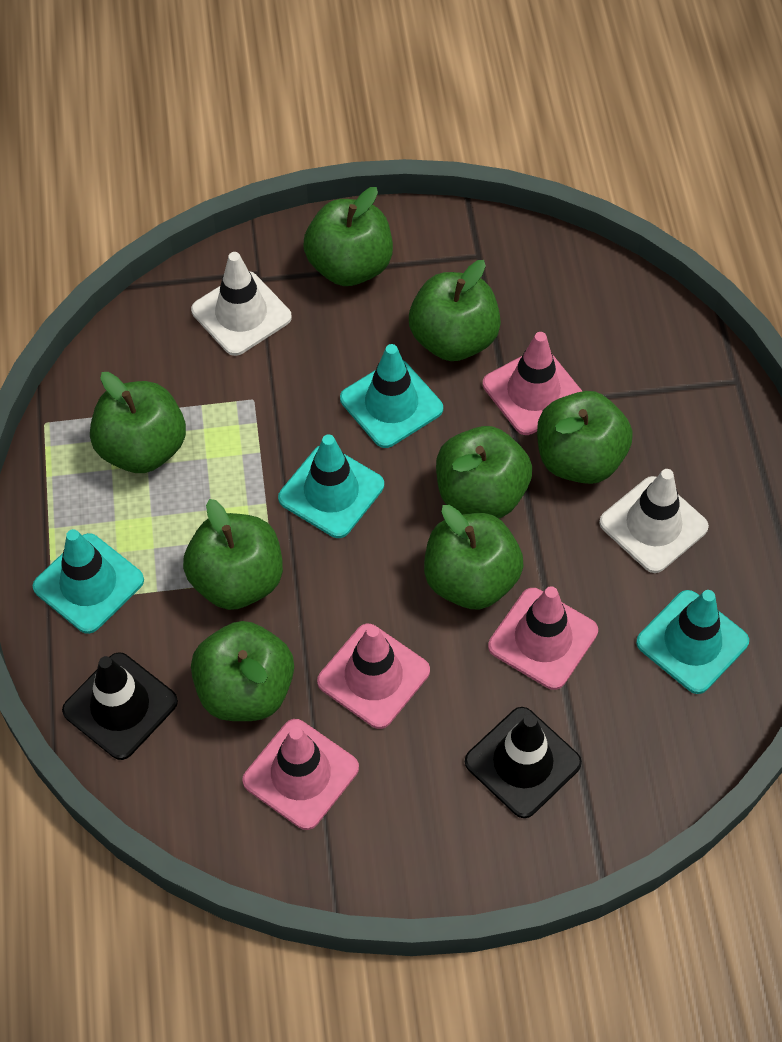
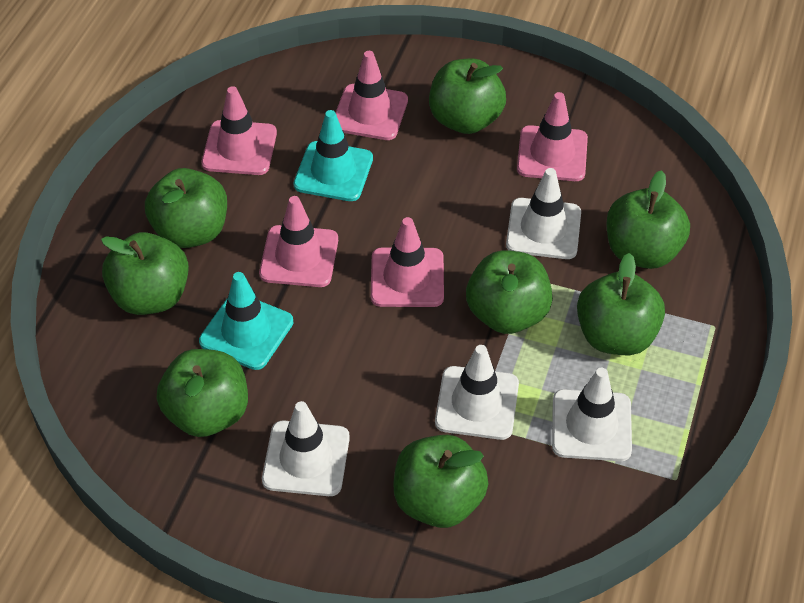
black traffic cone: [62,652,178,760] [465,707,582,818] = 2 -> none = 0
pink traffic cone: [242,719,359,830] [317,623,430,729] [483,332,582,435] [488,586,598,690] = 4 -> [202,86,277,175] [259,196,338,287] [335,51,408,140] [371,217,444,307] [517,92,588,181] = 5
turquoise traffic cone: [33,529,144,634] [278,434,384,538] [340,344,443,448] [636,590,749,694] = 4 -> [199,272,294,370] [294,110,373,201] = 2
white traffic cone: [191,252,292,356] [599,469,709,573] = 2 -> [262,401,350,496] [435,345,519,440] [506,168,581,259] [552,368,632,461] = 4

